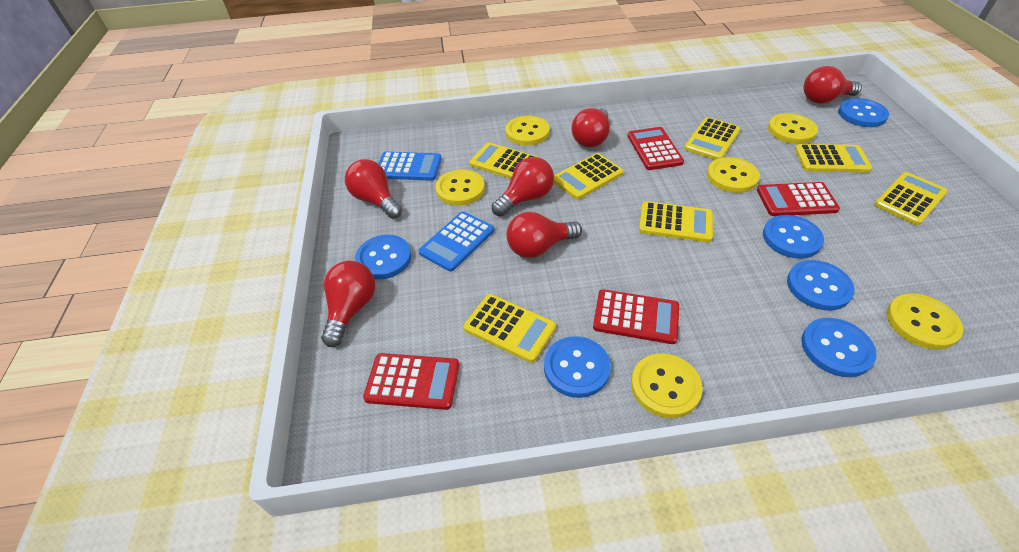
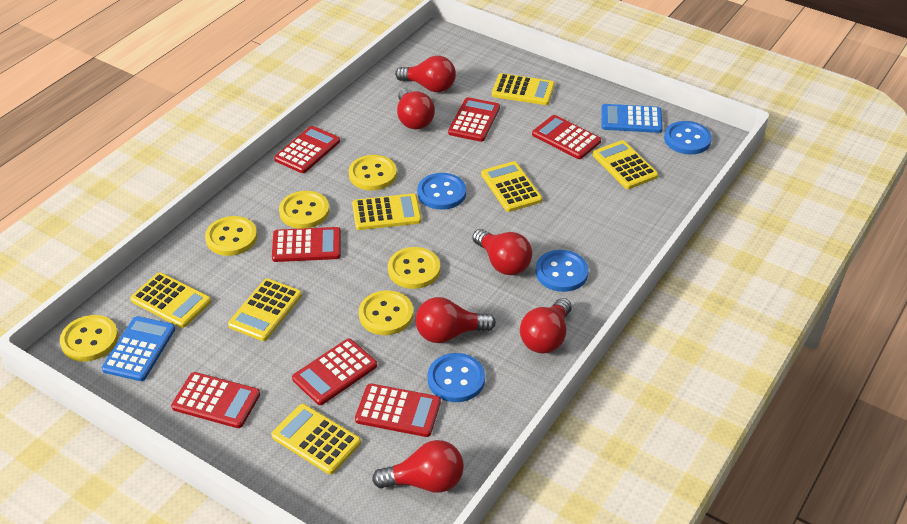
blue button: [355,235,412,279] [544,336,611,398] [763,215,824,259] [787,260,855,311] [801,318,877,377] [838,98,889,127] = 6 -> [417,173,466,210] [428,353,485,402] [536,250,588,292] [664,121,712,155] = 4
red calculator: [363,353,460,410] [593,289,679,344] [628,127,684,170] [757,182,840,216] = 4 -> [171,372,260,428] [272,227,341,262] [274,126,340,173] [292,339,377,405] [355,383,441,437] [448,97,500,142] [532,115,601,159] = 7

